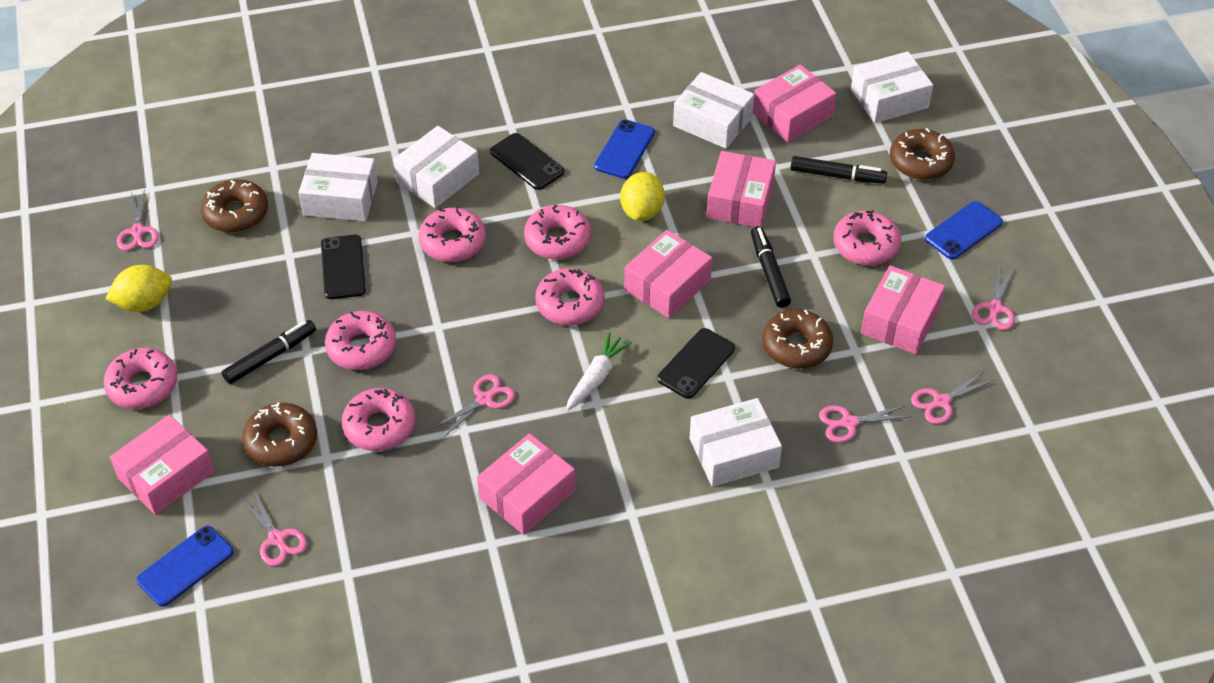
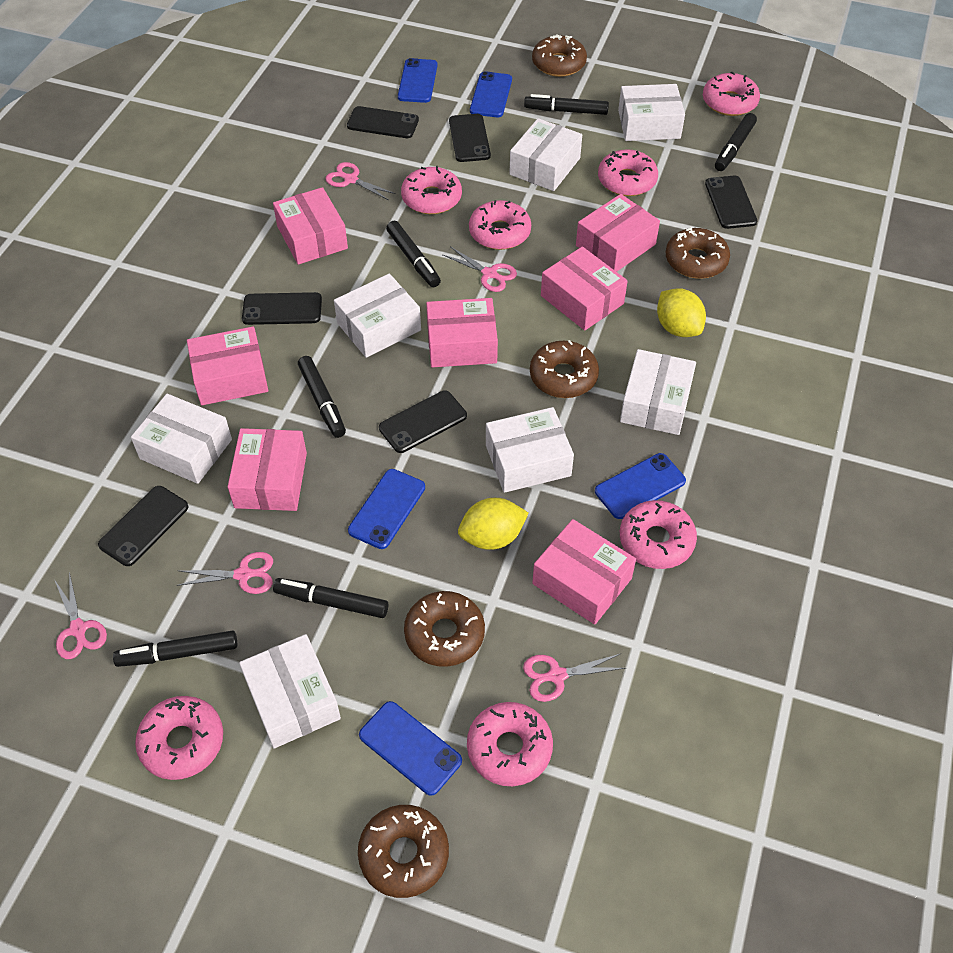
black marker: [222,320,316,384] [751,226,791,308] [791,156,887,184] = 3 -> [113,630,237,667] [273,578,388,618] [298,356,346,438] [386,221,441,287] [524,94,609,115] [715,113,757,171] = 6
black phone: [321,235,366,299] [490,133,564,190] [657,328,735,399] = 3 -> [98,486,188,566] [242,292,322,325] [347,106,419,138] [379,390,467,453] [449,114,491,162] [705,176,757,229] = 6
blue phone: [137,526,234,607] [594,119,655,179] [925,201,1003,259] = 3 -> [348,469,425,549] [359,701,462,796] [398,58,438,103] [470,71,512,117] [595,453,686,519] = 5
brown donut: [201,179,268,233] [242,402,317,467] [762,309,833,369] [890,128,955,180] = 4 -> [358,805,449,898] [404,591,485,667] [530,340,599,398] [532,34,587,77] [666,227,730,279] = 5
pink box: [110,415,214,515] [477,433,575,535] [624,230,712,318] [707,151,776,227] [753,65,836,142] [861,265,945,354] = 6 -> [187,326,268,405] [228,428,307,511] [273,187,348,265] [426,298,498,367] [532,519,636,625] [541,247,628,330] [576,194,660,272] = 7
pink scissors: [117,189,159,251] [240,491,307,566] [433,374,515,438] [819,405,911,443] [911,371,994,424] [972,267,1015,330] = 6 -> [54,572,107,659] [177,552,273,594] [325,162,396,200] [443,247,517,292] [523,654,625,702] = 5
white box: [299,153,378,221] [393,126,479,208] [673,72,755,149] [690,398,782,487] [851,51,933,123] = 5 -> [131,394,232,484] [239,634,341,748] [334,273,421,358] [486,407,574,493] [509,118,582,191] [618,84,685,141] [620,349,696,435] = 7
white carrot: [566,332,632,411] = 1 -> none = 0

